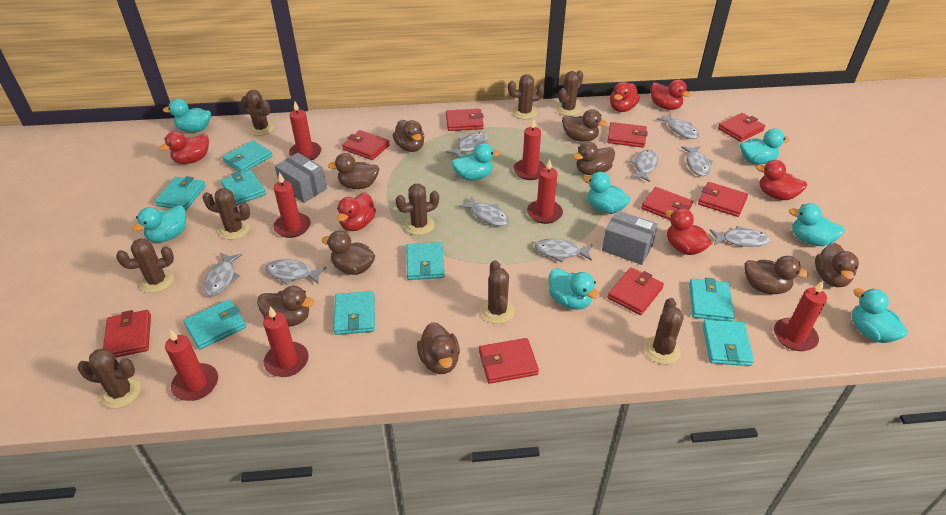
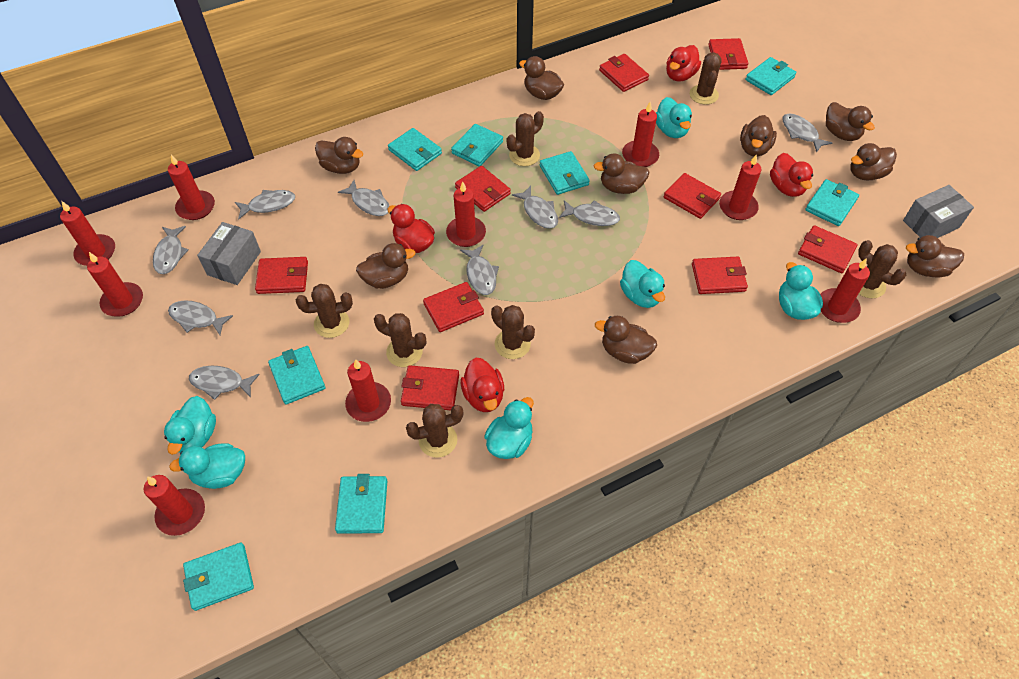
brown cactus: [77,348,141,409] [116,239,174,293] [202,188,250,240] [241,90,275,136] [396,184,439,235] [480,260,515,324] [508,74,545,119] [556,71,583,116] [644,298,684,364] = 9 -> [296,284,353,338] [374,313,426,367] [406,404,463,458] [491,305,535,359] [507,111,544,166] [690,52,722,105] [858,240,906,298] = 7
red candle: [165,330,218,401] [263,306,309,377] [273,172,311,238] [289,101,321,160] [514,118,546,180] [527,159,563,224] [774,281,827,351] = 7 -> [60,201,115,266] [87,252,143,317] [144,475,205,536] [168,155,215,220] [345,359,391,422] [446,181,486,247] [622,102,659,167] [719,154,761,220] [820,258,870,323] = 9
red duck: [159,131,209,164] [337,193,376,231] [610,82,640,112] [651,79,691,110] [665,208,711,255] [756,160,807,200] = 6 -> [388,204,435,253] [460,357,504,412] [666,45,701,81] [770,153,813,197] = 4
turquoise duck: [132,205,186,243] [163,99,211,132] [451,143,500,180] [549,268,600,310] [583,172,631,214] [740,128,790,164] [789,203,845,246] [852,288,908,343] = 8 -> [164,396,216,455] [169,443,245,489] [484,397,534,459] [620,260,665,308] [656,97,692,138] [779,262,823,320] = 6

